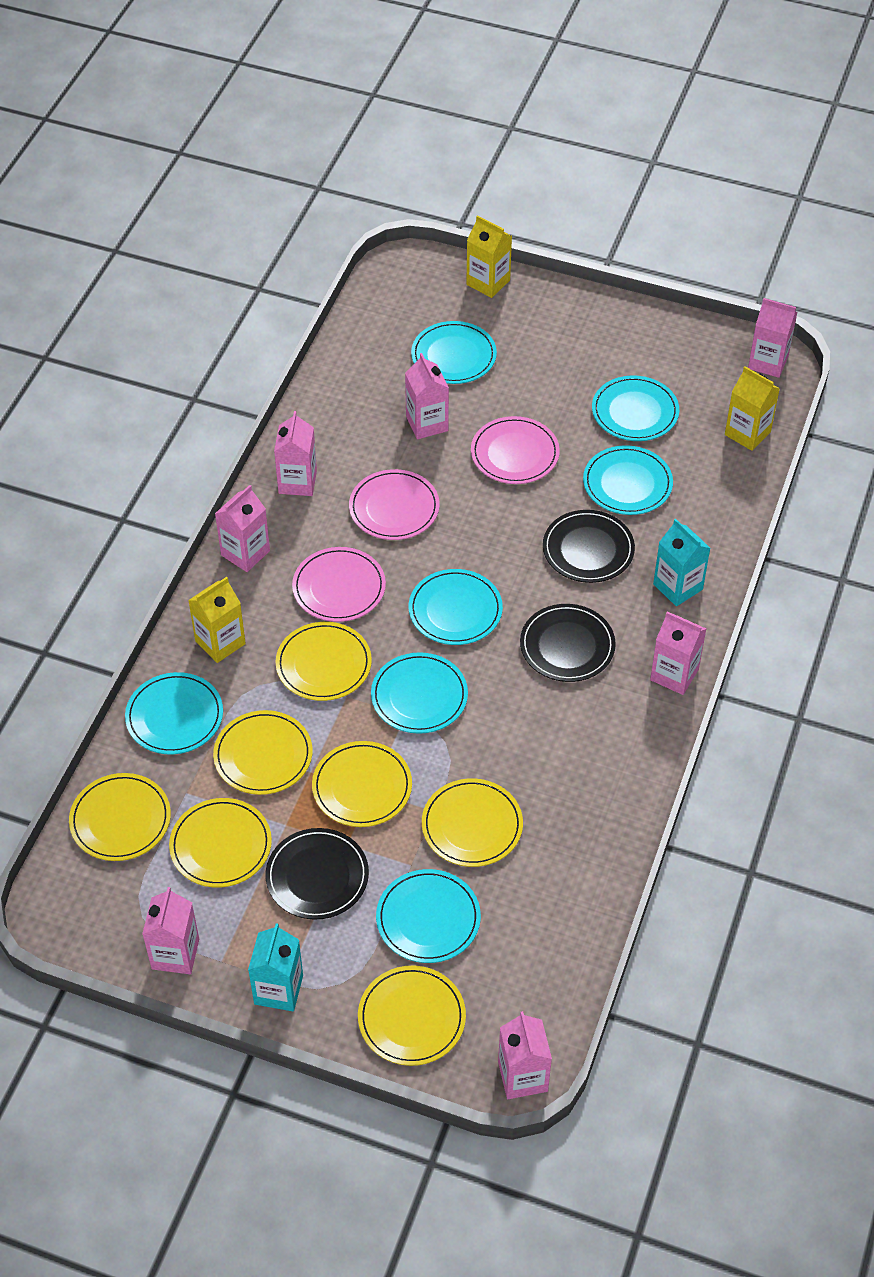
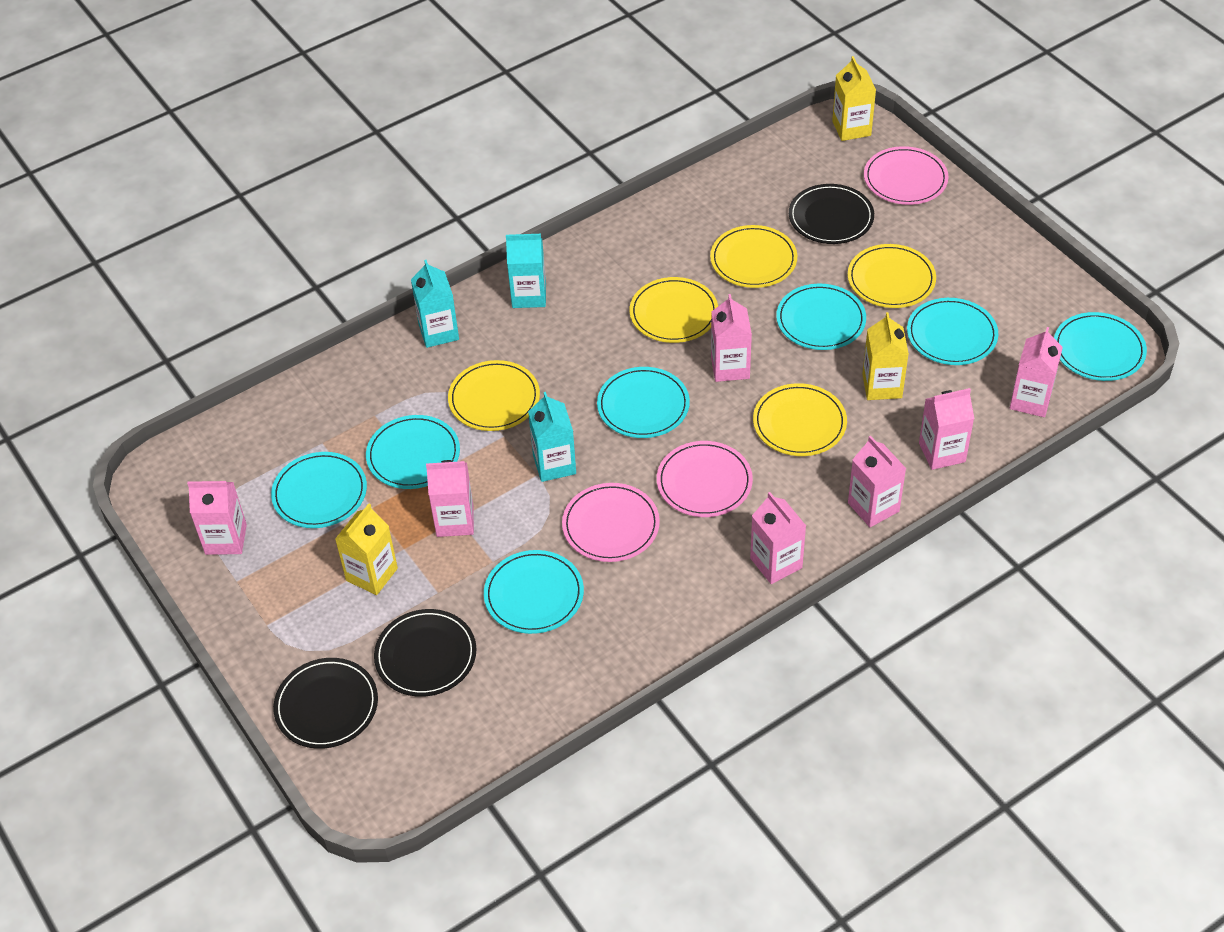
turquoise carton: [248,923,303,1011] [653,519,710,606] = 2 -> [411,260,459,348] [506,234,546,308] [528,392,576,482] = 3
yellow plate: [69,773,171,861] [169,798,272,888] [213,710,312,795] [276,622,372,701] [312,741,412,827] [358,966,466,1066] [422,778,523,867] = 7 -> [448,360,540,431] [629,277,718,343] [710,225,797,288] [753,383,847,456] [848,244,936,308] = 5

